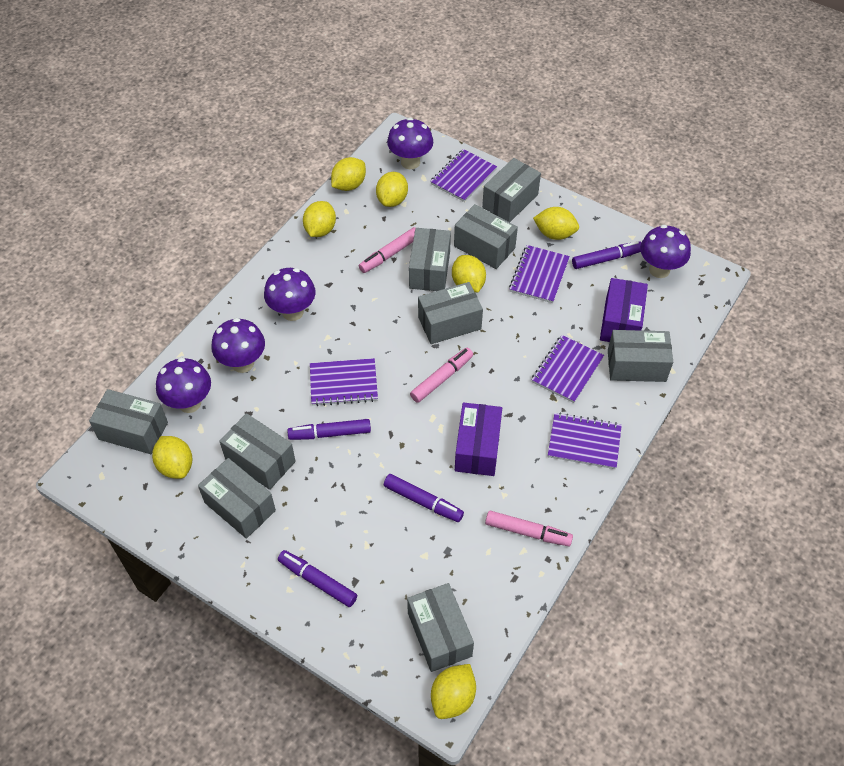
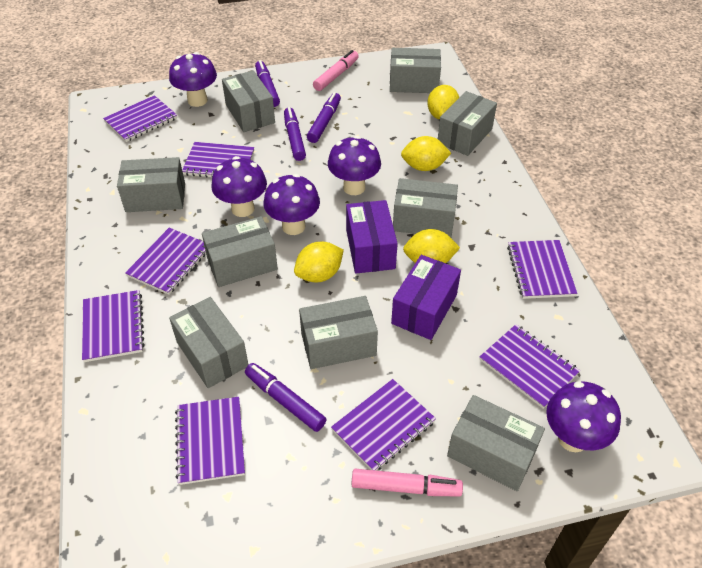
pink marker: [359,227,415,273] [410,348,473,403] [485,511,573,546] = 3 -> [313,50,359,91] [351,469,463,497] = 2
purple notebook: [310,358,378,406] [430,149,497,202] [509,245,570,303] [532,335,604,403] [548,412,622,469] = 5 -> [82,290,145,362] [103,95,177,142] [125,228,206,295] [175,397,245,485] [182,142,254,177] [331,379,436,470] [480,324,580,409] [507,240,577,299] = 8
yellow lemon: [152,436,192,479] [303,201,336,237] [331,157,366,191] [376,172,408,207] [431,664,476,719] [452,255,486,293] [533,207,579,240] = 7 -> [294,242,344,282] [401,136,451,171] [403,229,460,264] [427,85,459,119] = 4

